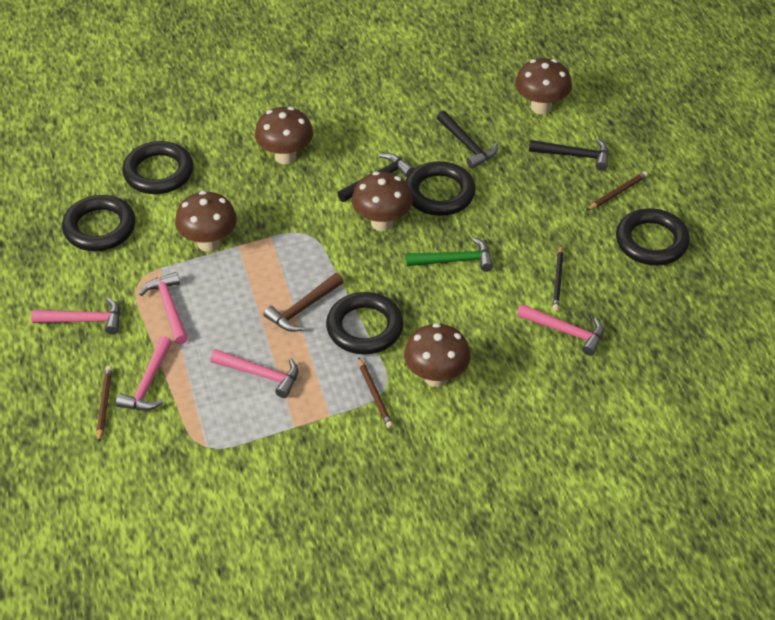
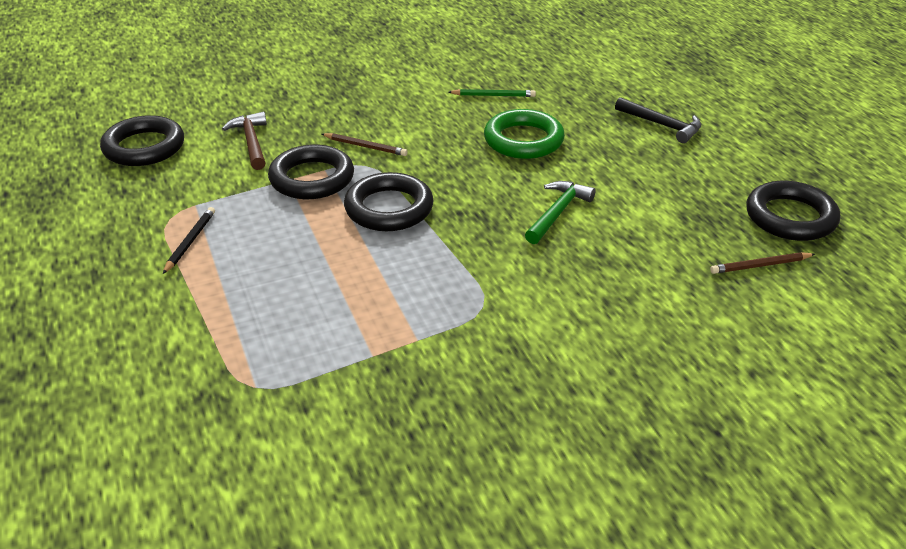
black hammer: [337,153,414,202] [437,111,498,169] [529,138,609,171] = 3 -> [615,97,701,143] = 1
black ring: [62,195,135,251] [122,141,193,194] [326,292,404,354] [405,161,476,216] [616,208,690,265] = 5 -> [100,115,184,166] [268,145,354,199] [344,172,433,231] [746,181,840,241] = 4
brown mushroom: [175,191,237,252] [255,107,313,164] [352,172,413,231] [404,323,471,387] [515,58,572,114] = 5 -> none = 0
brown pencil: [97,366,112,442] [358,357,393,429] [586,171,648,211] = 3 -> [322,133,408,156] [710,252,815,274] = 2
green pencil: none = 0 -> [449,89,536,97] = 1
green ring: none = 0 -> [484,109,565,159] = 1
pink hammer: [31,297,120,334] [116,336,172,411] [139,272,188,344] [210,349,298,398] [517,304,604,356] = 5 -> none = 0

